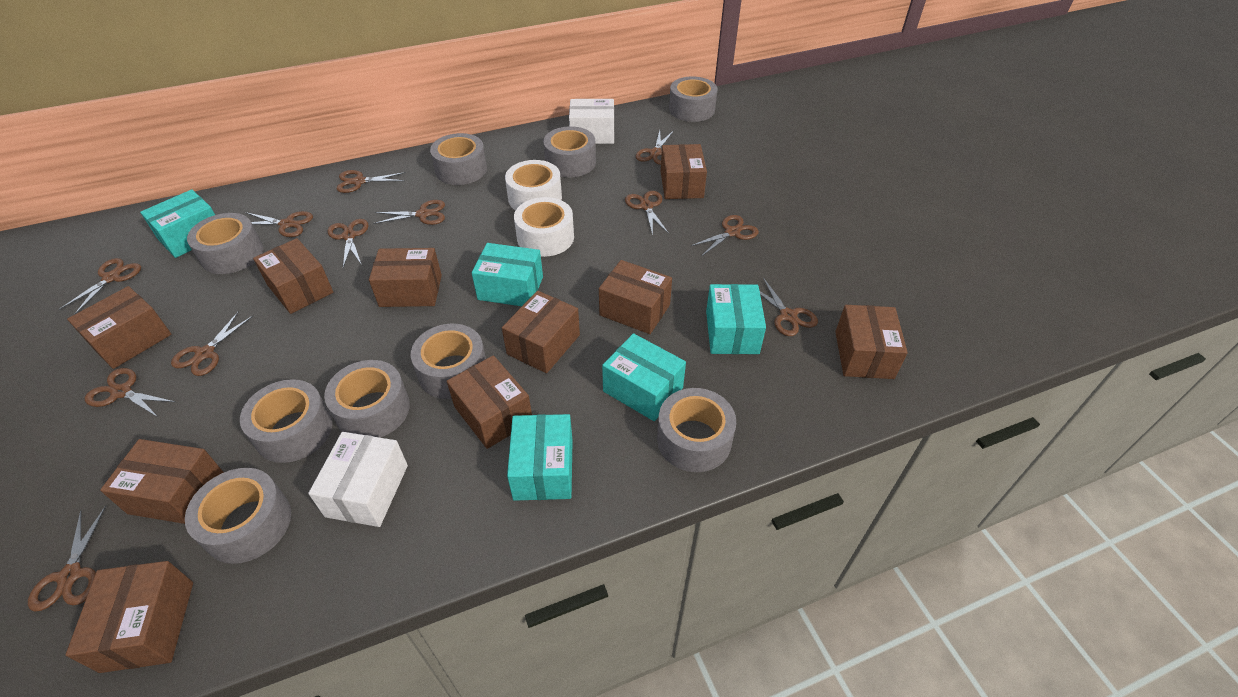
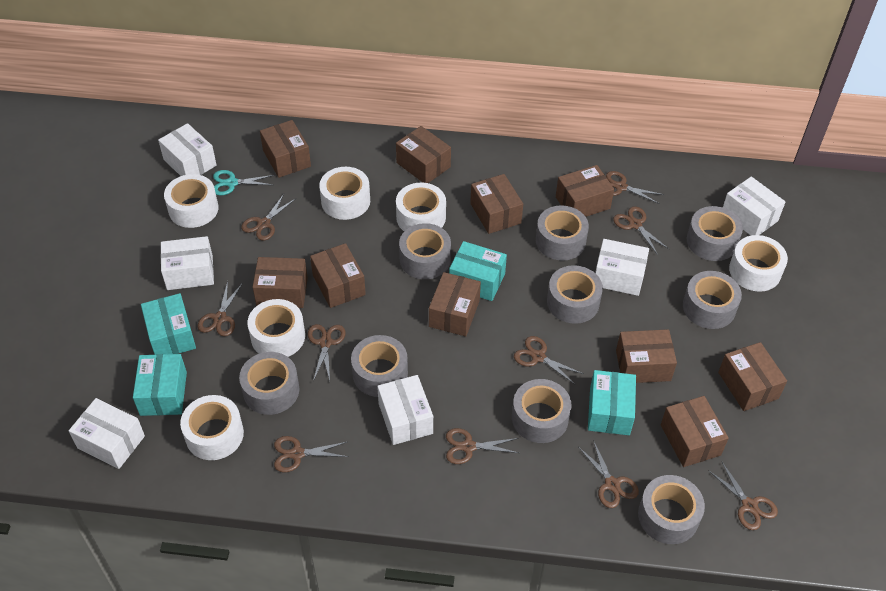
brown scissors: [28,505,107,612] [59,258,141,315] [85,368,176,418] [171,311,253,376] [246,211,313,237] [328,219,369,268] [337,170,406,193] [373,200,445,225] [625,191,669,236] [636,130,674,165] [691,215,759,256] [748,278,818,336] = 12 -> [198,281,242,336] [241,194,295,241] [274,436,349,473] [308,324,346,381] [446,428,519,464] [514,336,584,385] [578,440,639,508] [606,171,664,204] [613,206,669,255] [708,462,778,530] = 10
turquoise box: [140,189,215,258] [472,243,543,306] [507,414,573,501] [602,333,686,421] [706,284,766,354] = 5 -> [133,354,187,416] [141,293,196,355] [449,241,507,301] [588,370,636,435] = 4
turquoise scissors: none = 0 -> [213,170,274,195] = 1
white box: [308,432,408,527] [569,99,614,144] = 2 -> [69,398,145,469] [158,123,217,176] [161,236,214,290] [377,375,433,445] [595,239,649,296] [723,177,785,236] = 6
white tape: [505,160,562,210] [514,197,574,257] = 2 -> [164,174,219,228] [180,395,244,460] [248,299,305,357] [319,167,370,220] [396,183,446,231] [729,235,788,292] = 6

